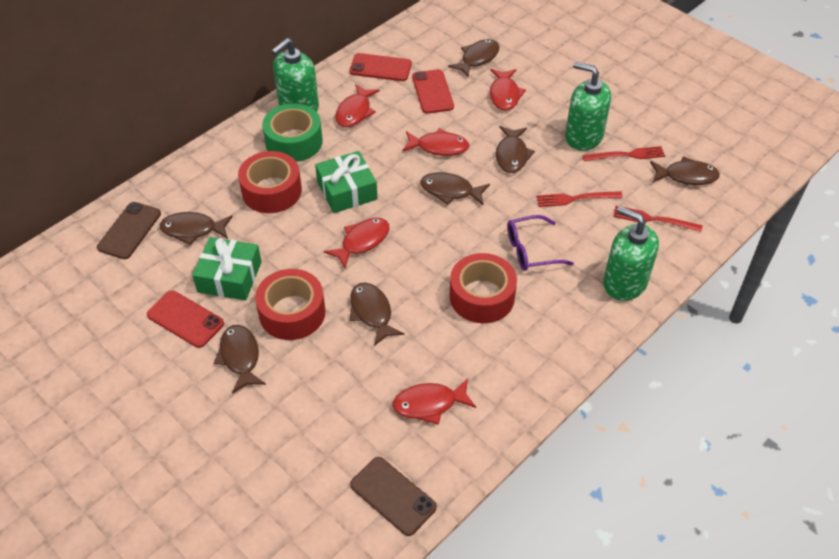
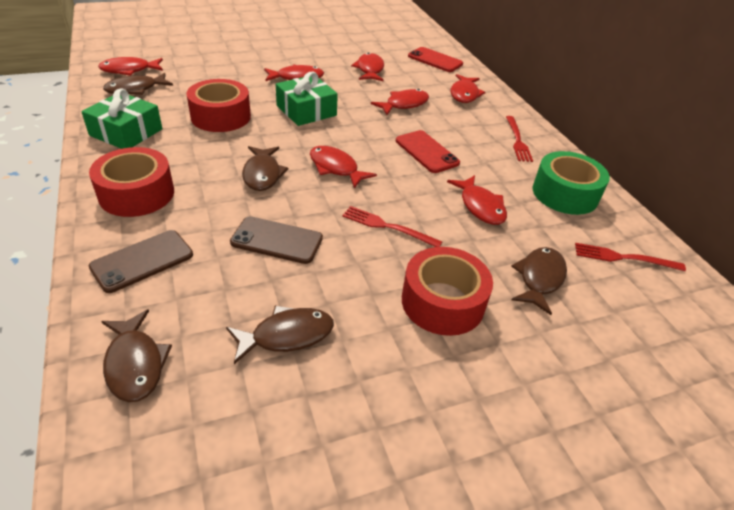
brown fish: [159,212,233,245] [214,325,266,394] [350,282,404,346] [420,172,490,205] [448,39,500,77] [496,126,535,173] [650,156,720,185] = 7 -> [101,309,172,402] [103,73,173,95] [226,306,334,364] [242,146,288,191] [511,247,567,315] = 5
green soap dispenser: [272,38,319,112] [565,62,611,151] [603,206,659,301] = 3 -> none = 0
purple glasses: [507,215,574,271] = 1 -> none = 0
red fish: [324,218,390,268] [335,84,380,127] [393,378,476,425] [402,128,469,156] [490,69,526,111] = 5 -> [98,57,163,76] [264,64,324,81] [310,146,377,189] [351,52,384,81] [371,89,429,115] [447,175,507,225] [451,74,486,103] = 7
red phone: [147,290,224,348] [349,53,412,81] [412,69,454,114] = 3 -> [396,130,460,173] [408,47,463,72] = 2

